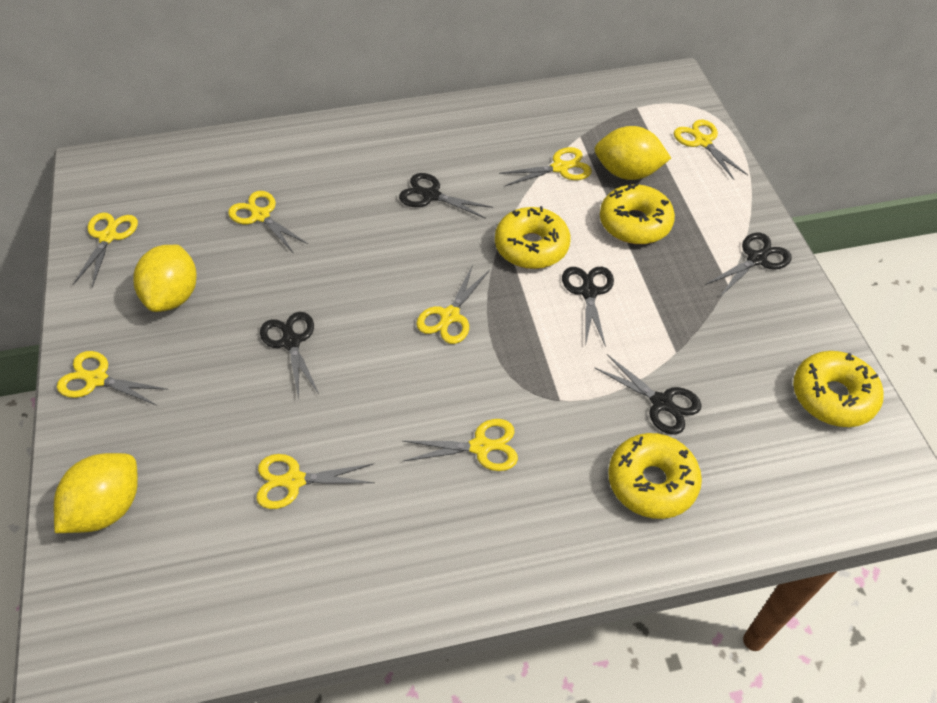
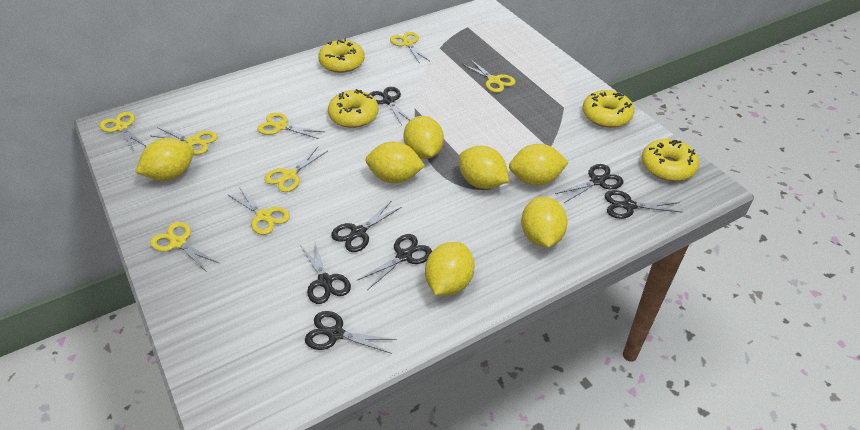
black scissors: [260,312,319,400] [399,173,493,219] [562,267,614,347] [595,354,702,435] [705,233,792,297] = 5 -> [300,239,351,304] [305,311,397,354] [331,201,402,252] [358,234,432,290] [370,87,410,125] [555,164,624,203] [605,190,683,219] = 7
yellow lemon: [54,453,138,533] [133,245,197,312] [594,126,671,180] = 3 -> [135,138,194,181] [365,142,425,183] [403,116,444,159] [425,242,475,296] [459,146,509,189] [509,144,569,186] [521,197,568,247] = 7

